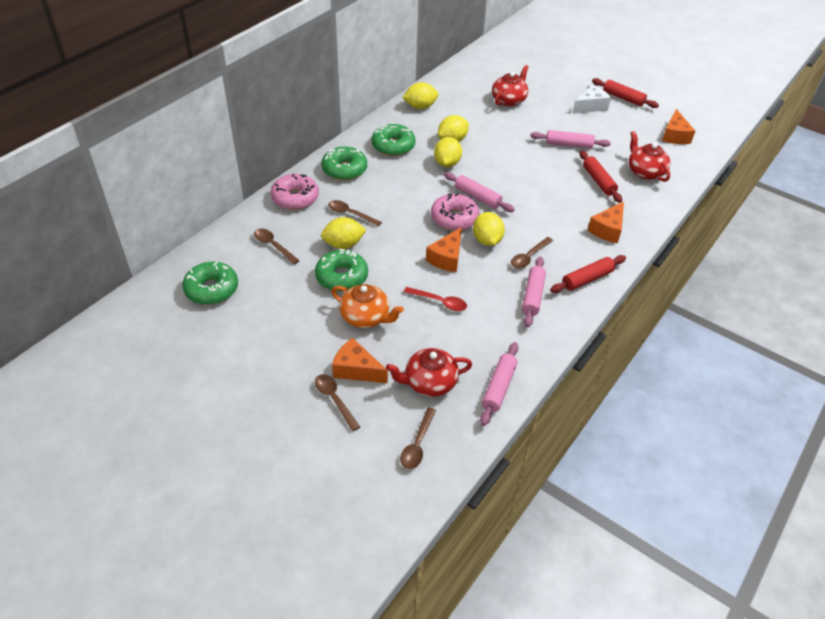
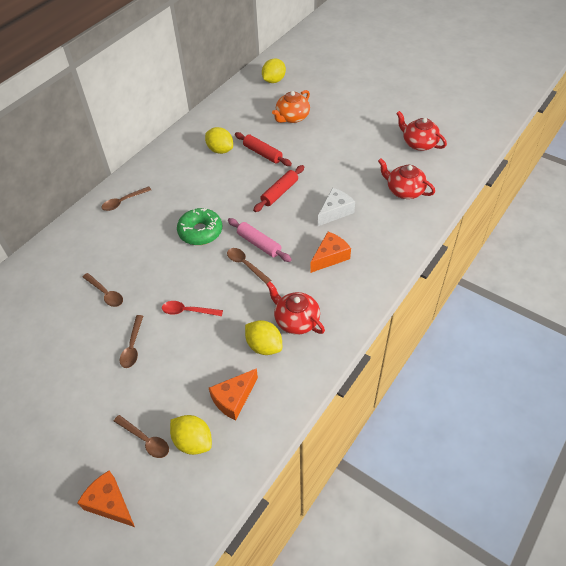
green donut: [182,262,238,305] [315,249,368,292] [321,146,367,180] [371,124,415,156] = 4 -> [177,208,222,245] = 1
orange cheese: [332,338,388,383] [426,227,462,272] [588,202,624,243] [662,109,695,144] = 4 -> [77,471,135,527] [209,368,258,421] [310,232,351,273] = 3
pink donut: [270,174,319,210] [431,193,480,231] = 2 -> none = 0
pink rolling pin: [444,172,515,212] [480,342,518,426] [522,257,546,327] [530,130,611,149] = 4 -> [228,218,292,262] = 1
red rolling pin: [550,255,626,293] [580,151,622,203] [592,78,659,108] = 3 -> [235,132,292,166] [253,165,304,212] = 2
yellow lemon: [321,217,366,249] [402,82,439,109] [434,137,462,167] [438,115,469,142] [473,212,505,246] = 5 -> [170,415,212,455] [205,127,233,154] [245,320,282,355] [262,58,286,83] = 4

